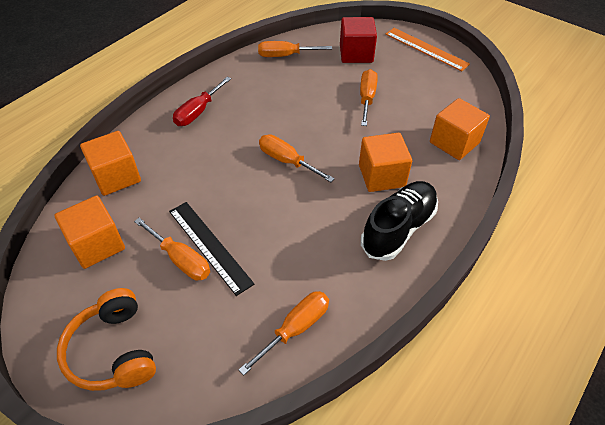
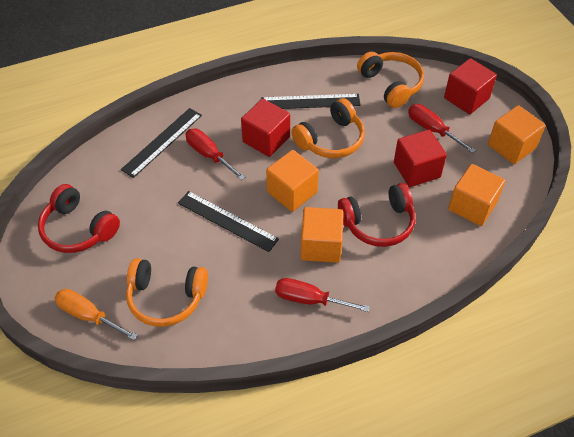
black ruler: [169,202,254,296] = 1 -> [121,108,202,178] [178,191,279,252] [261,94,360,109] = 3
black shoe: [361,181,438,261] = 1 -> none = 0
orange headphones: [57,288,156,391] = 1 -> [126,258,208,327] [291,98,365,158] [357,52,424,108] = 3
orange ruler: [385,28,470,71] = 1 -> none = 0
orange screwdriver: [134,218,210,281] [239,291,329,375] [258,41,332,57] [259,135,335,182] [360,69,378,126] = 5 -> [54,289,138,340] = 1
red cube: [340,17,377,63] = 1 -> [241,99,290,157] [394,130,447,187] [444,58,497,114] = 3
red headphones: none = 0 -> [38,184,120,253] [338,183,415,247] = 2
red screwdriver: [173,77,231,126] = 1 -> [185,128,245,180] [275,278,370,312] [408,104,476,153] = 3

